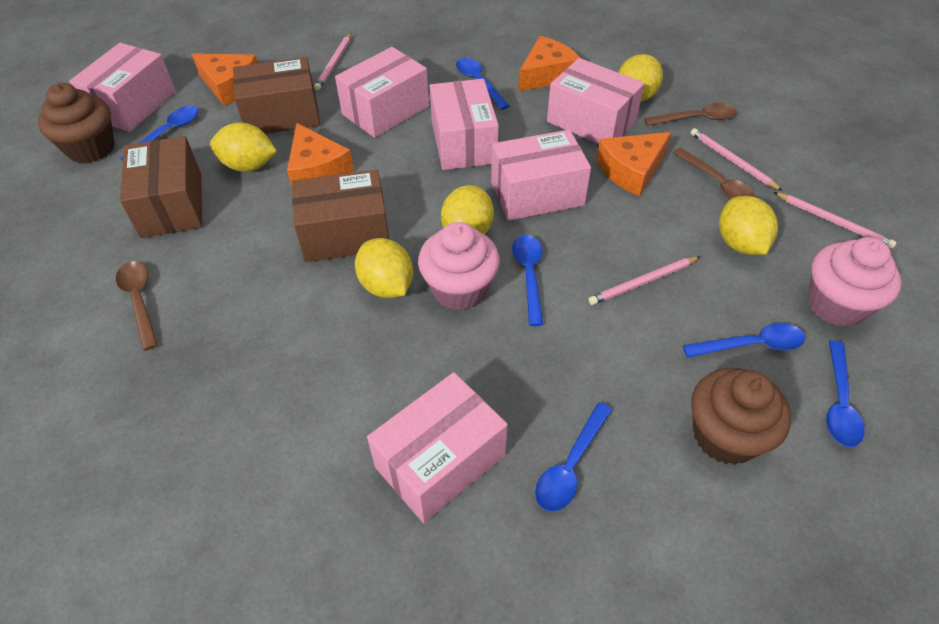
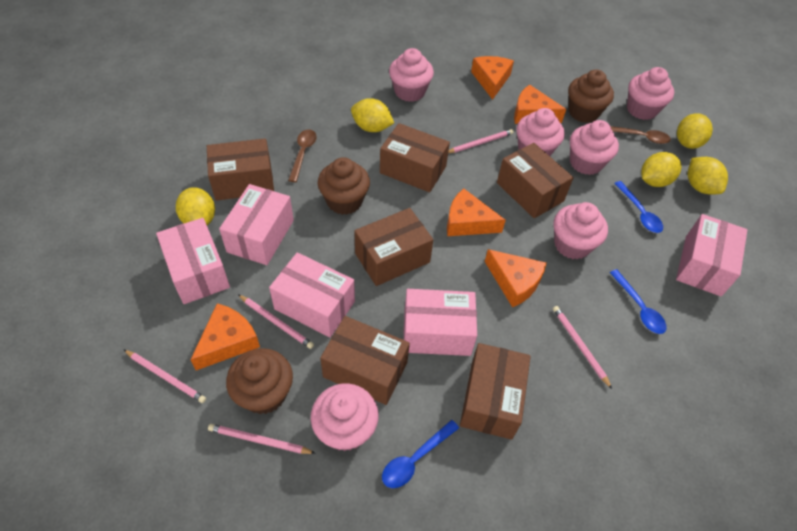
blue spoon: [120,106,198,160] [456,58,509,110] [512,235,544,326] [535,402,612,511] [683,323,805,358] [826,340,865,447] = 6 -> [382,420,459,488] [610,269,666,334] [614,181,663,233] = 3
brown box: [120,136,202,238] [233,57,320,134] [292,170,389,262] = 3 -> [207,138,274,201] [320,316,410,405] [354,208,433,286] [380,123,450,192] [460,343,531,440] [497,143,574,218] = 6
brown cupcake: [38,83,115,163] [691,368,791,465] = 2 -> [226,348,293,414] [318,157,370,215] [568,69,614,123] = 3
brown spoon: [116,261,158,351] [644,103,737,126] [673,148,755,199] = 3 -> [288,130,317,182] [610,126,671,144] = 2
orange cheese: [192,53,258,106] [287,123,354,187] [518,36,580,92] [596,132,671,196] = 4 -> [190,303,260,370] [447,188,506,236] [471,56,514,100] [485,249,546,307] [514,85,566,124] = 5
pink box: [69,43,176,132] [335,47,429,138] [367,372,508,523] [430,79,499,170] [491,130,591,221] [547,58,644,144] = 6 -> [156,218,230,304] [219,184,294,265] [269,252,355,337] [404,289,477,356] [676,214,747,296] = 5
pink cupcake: [418,222,500,310] [808,237,902,327] = 2 -> [311,384,379,451] [389,48,434,102] [516,108,565,156] [554,202,608,260] [570,120,619,175] [627,67,674,120] = 6
pink pencil: [314,33,351,90] [589,256,700,305] [691,128,783,191] [774,192,897,249] = 4 -> [124,350,206,403] [208,424,316,454] [238,294,314,349] [448,129,513,153] [553,306,612,389] = 5

